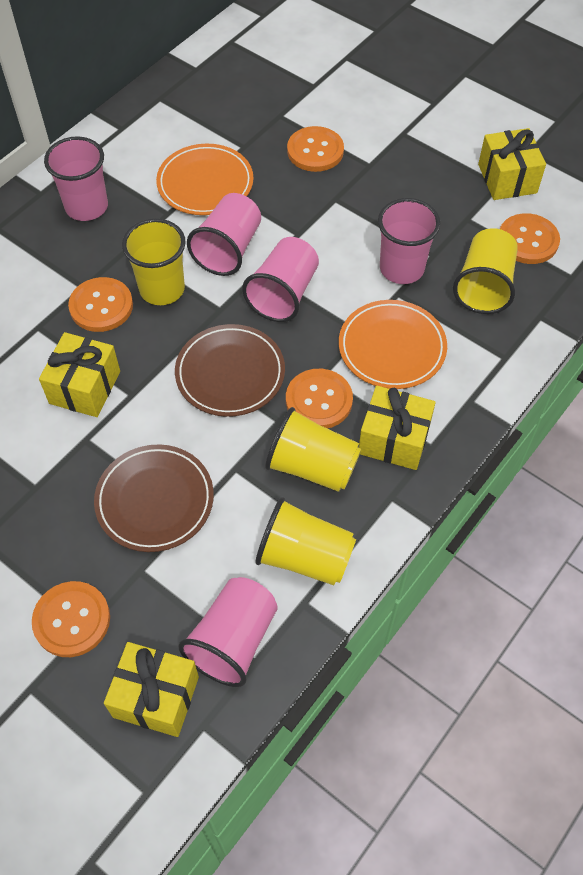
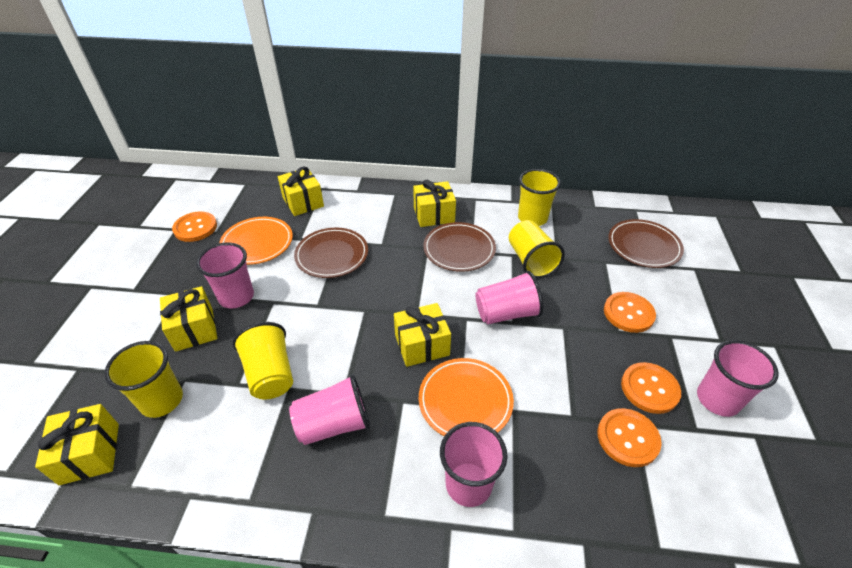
brown plate: [94,444,214,552] [175,324,285,417] = 2 -> [294,228,368,278] [423,222,496,272] [608,219,684,268] = 3
orange button: [32,581,110,657] [68,277,133,332] [286,369,353,428] [287,126,344,172] [500,213,560,264] = 5 -> [172,211,217,242] [597,408,662,467] [604,292,656,333] [621,362,681,414] = 4
yellow gift: [39,332,120,417] [104,642,199,737] [359,386,436,470] [478,128,546,200] = 4 -> [35,404,119,485] [160,286,217,352] [278,167,324,216] [394,303,451,367] [413,180,456,227] = 5

